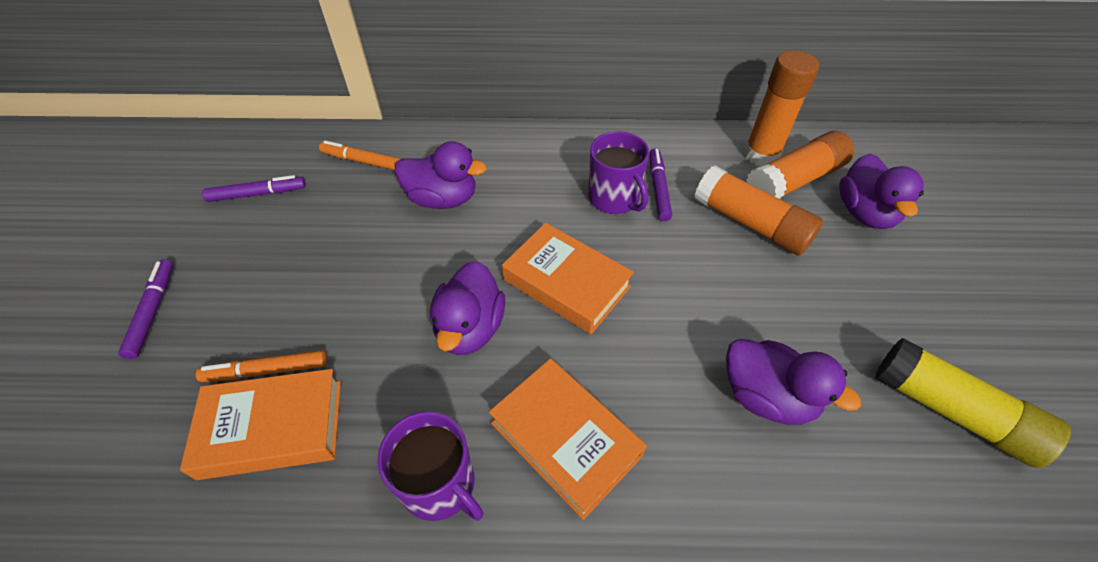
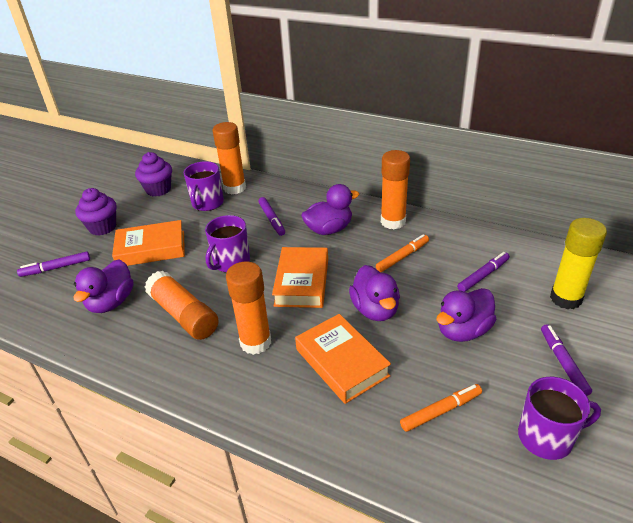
orange glue stick: [694,165,823,256] [744,50,819,166] [746,131,854,199] = 3 -> [144,271,218,340] [212,122,246,195] [226,261,271,355] [381,150,410,229] = 4
purple cupcake: none = 0 -> [75,188,117,236] [135,152,172,196] = 2
purple marker: [118,259,173,359] [202,175,306,202] [649,148,672,221] = 3 -> [17,251,90,277] [258,197,285,236] [457,252,510,292] [541,324,592,396] = 4
purple mug: [377,411,483,521] [588,131,649,214] = 2 -> [184,161,224,211] [205,215,250,272] [518,377,601,460] = 3

